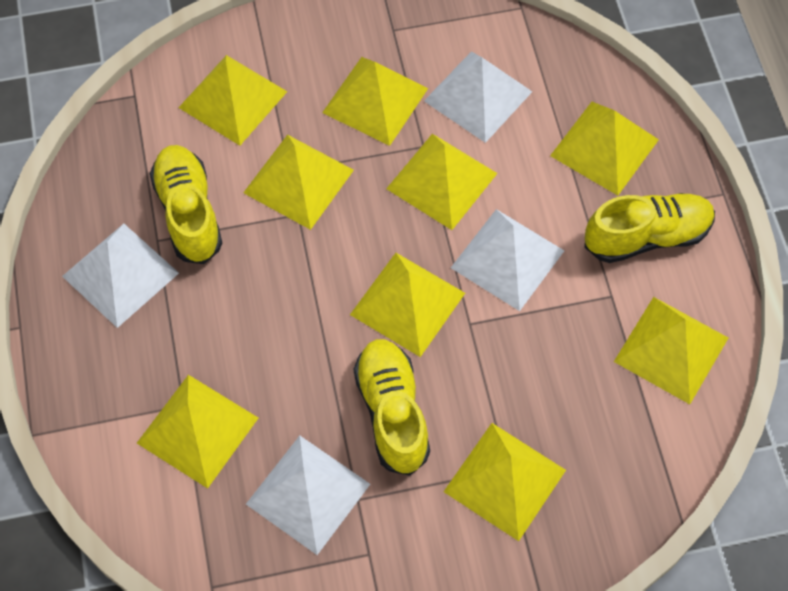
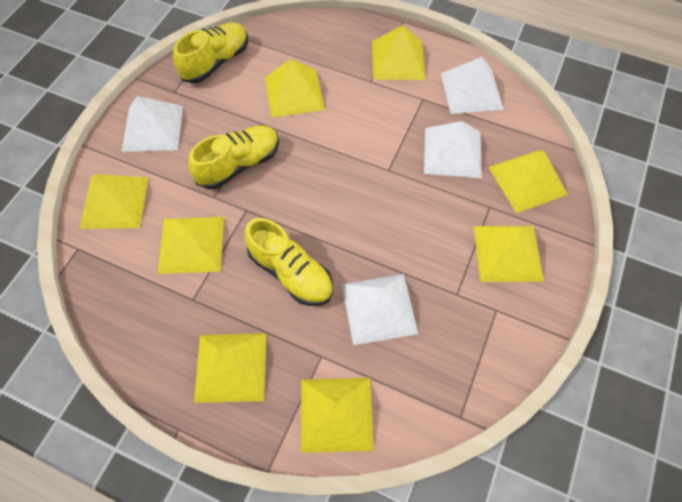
yellow pyramid: [137,375,258,488] [178,55,287,146] [243,135,354,230] [322,57,428,146] [350,253,465,357] [386,134,498,230] [444,423,566,541] [550,102,659,196] [614,297,728,404] = 9 -> [79,174,149,229] [158,217,224,274] [194,333,267,403] [265,59,325,118] [301,378,374,453] [372,25,426,80] [473,226,544,282] [488,150,568,213] = 8

